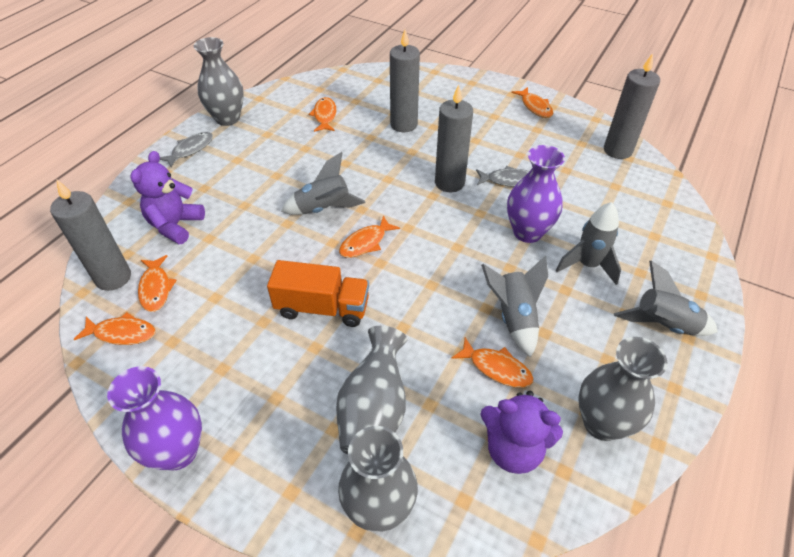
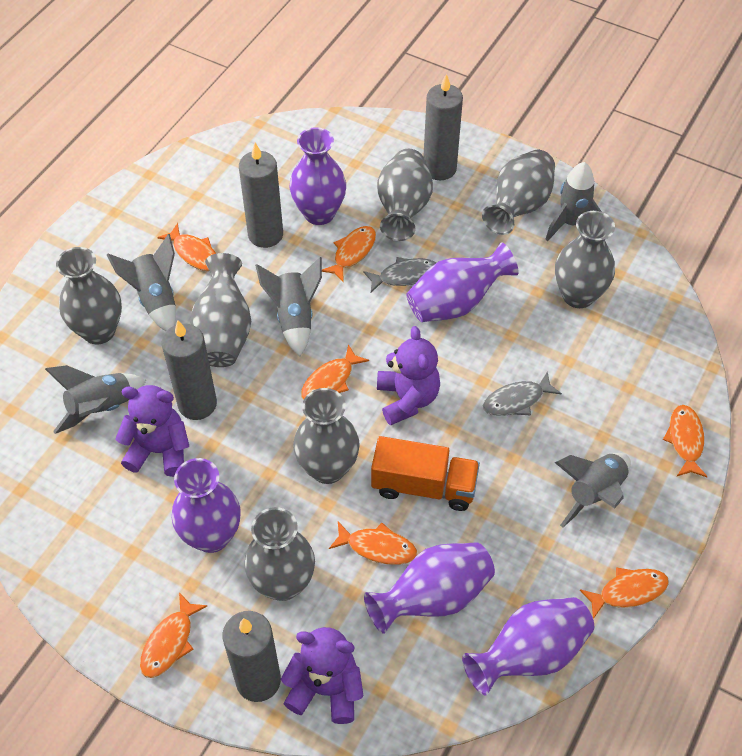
grey rocket: [281,152,365,215] [481,255,548,358] [556,202,621,285] [614,260,718,336] = 4 -> [45,365,146,434] [107,234,176,331] [255,257,322,356] [545,162,602,241] [555,453,631,527] = 5
grey vase: [194,37,244,126] [336,326,407,454] [338,426,418,532] [579,337,668,441] = 4 -> [56,247,122,344] [190,253,251,367] [244,507,315,601] [293,388,360,484] [377,149,433,241] [482,150,555,235] [555,211,615,308] = 7
orange fish: [74,312,156,345] [138,255,177,312] [309,97,337,132] [339,216,400,258] [451,337,534,388] [511,87,553,118] = 6 -> [140,592,208,678] [157,223,216,271] [301,344,369,400] [322,226,376,283] [329,522,417,565] [580,567,669,619] [663,405,708,477] = 7
purple teddy bear: [130,151,205,244] [480,391,563,474] = 2 -> [115,385,189,477] [281,627,364,724] [377,326,440,426] = 3
purple vase: [107,366,202,470] [507,145,565,243] = 2 -> [172,458,241,553] [290,127,346,225] [364,542,495,634] [406,242,519,322] [462,597,594,695] = 5

